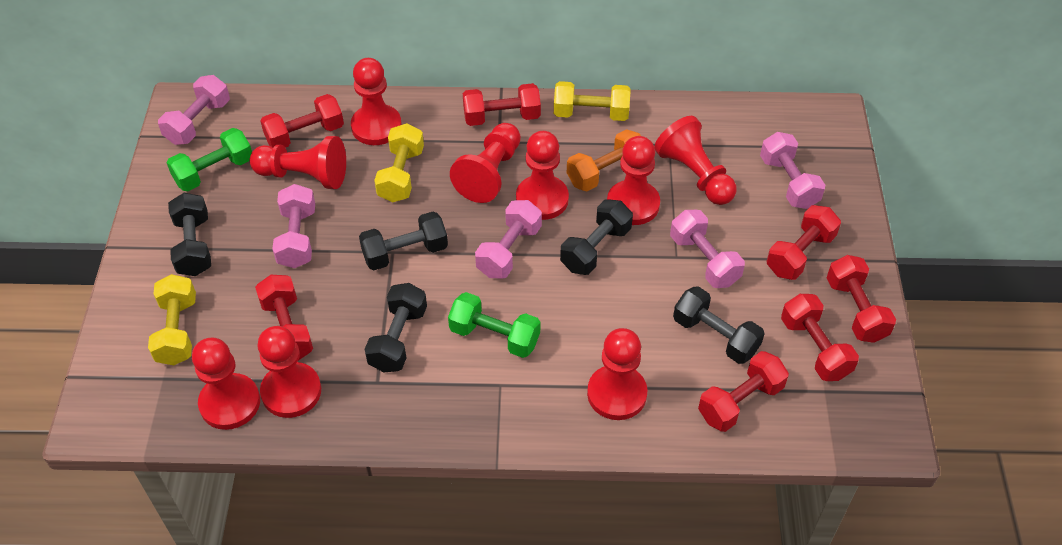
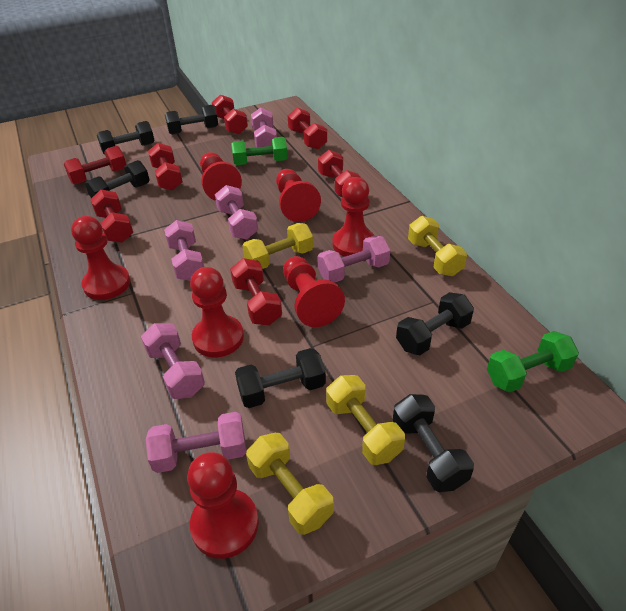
black dumbbell: [168,193,211,276] [359,212,448,270] [364,283,427,372] [560,199,633,275] [673,286,765,364] = 5 -> [85,160,150,198] [97,121,155,154] [165,105,218,135] [235,348,326,408] [392,394,474,492] [396,292,474,355] = 6
orange dumbbell: [567,129,641,191] = 1 -> none = 0
pink dumbbell: [158,75,230,145] [272,184,315,268] [475,200,542,279] [670,210,745,288] [760,132,825,209] = 5 -> [141,323,205,399] [146,412,246,473] [164,220,204,281] [215,185,258,240] [251,108,277,147] [317,235,390,282] = 6
red pawn: [192,337,260,430] [249,136,346,189] [258,326,321,418] [351,58,402,145] [450,123,521,203] [516,131,569,220] [587,328,647,420] [607,136,660,225] [654,116,736,205] = 9 -> [71,216,130,300] [187,452,259,559] [190,267,244,357] [200,152,242,201] [276,169,321,222] [283,256,345,327] [332,177,374,257] = 7
yellow dumbbell: [148,274,196,365] [374,123,424,203] [554,81,630,121] = 3 -> [242,223,313,269] [246,433,334,535] [326,375,405,465] [408,216,467,276] = 4

